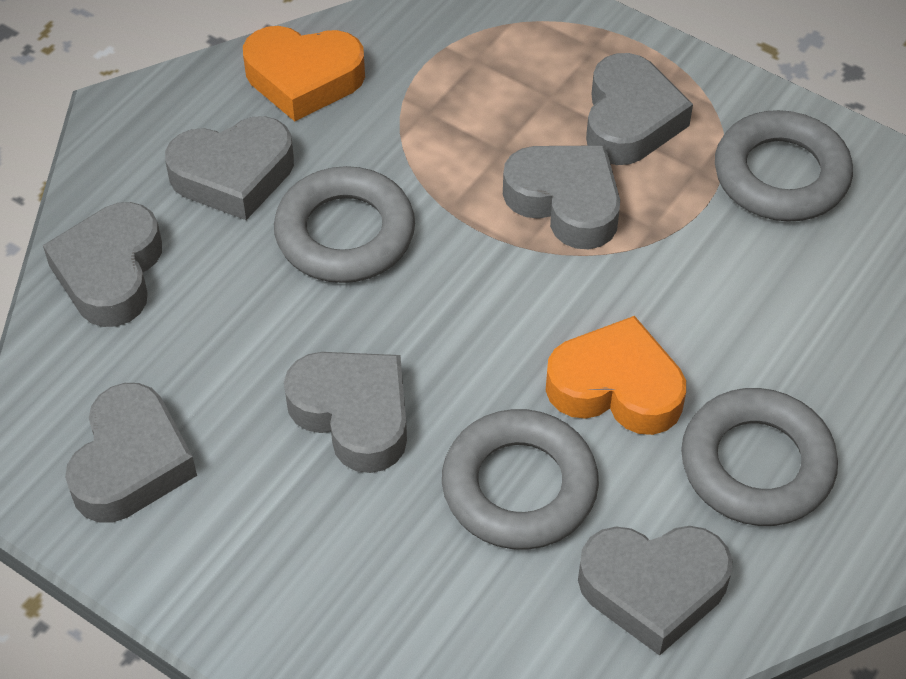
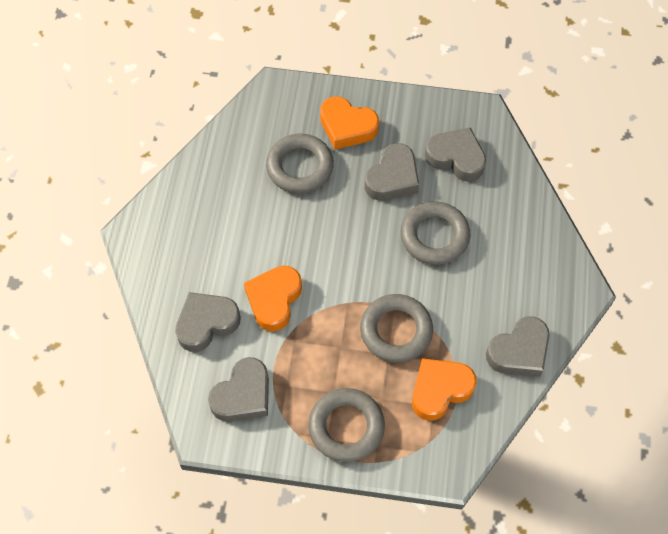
grey heart: [43,202,162,327] [65,383,197,523] [165,116,294,220] [284,352,407,473] [503,145,620,249] [578,526,733,656] [586,53,693,165] = 7 -> [175,292,240,352] [208,357,269,422] [364,143,419,200] [425,127,486,182] [486,316,550,377] = 5
orange heart: [243,26,365,121] [546,316,686,435] = 2 -> [244,265,302,332] [320,96,379,149] [412,358,477,421] = 3

